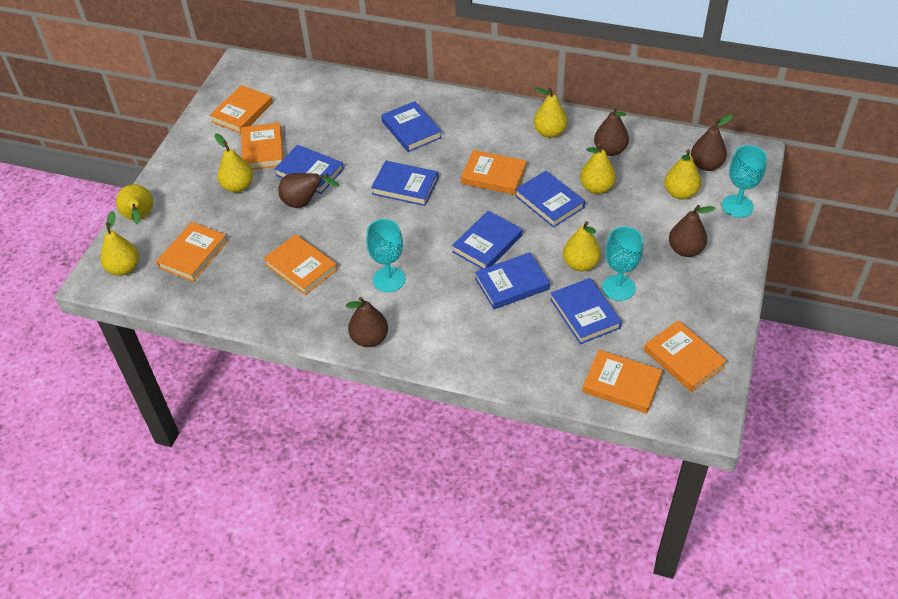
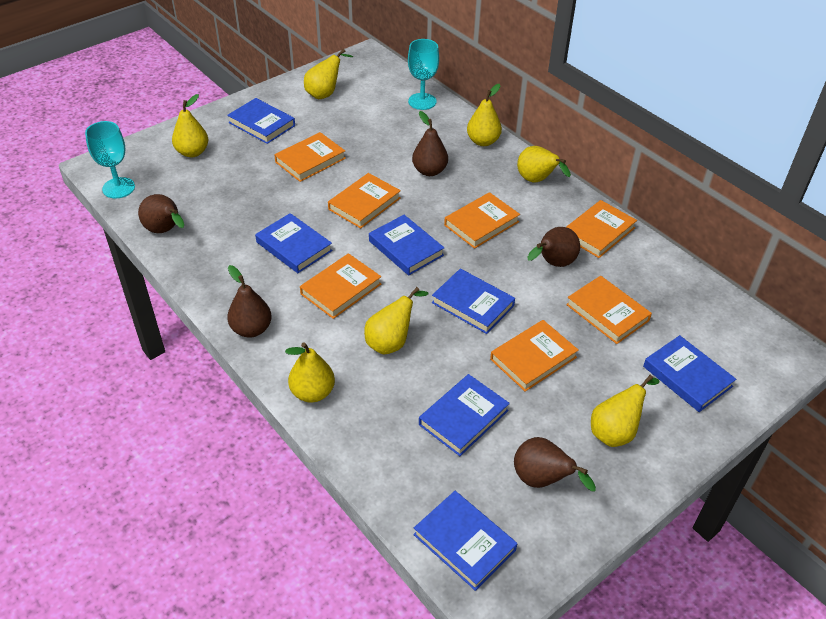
turquoise goblet: [366,219,405,292] [602,227,643,301] [722,145,767,218] = 3 -> [85,121,135,198] [408,39,439,110] = 2

